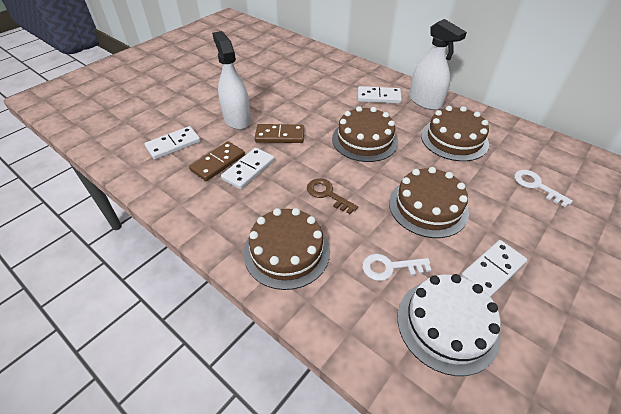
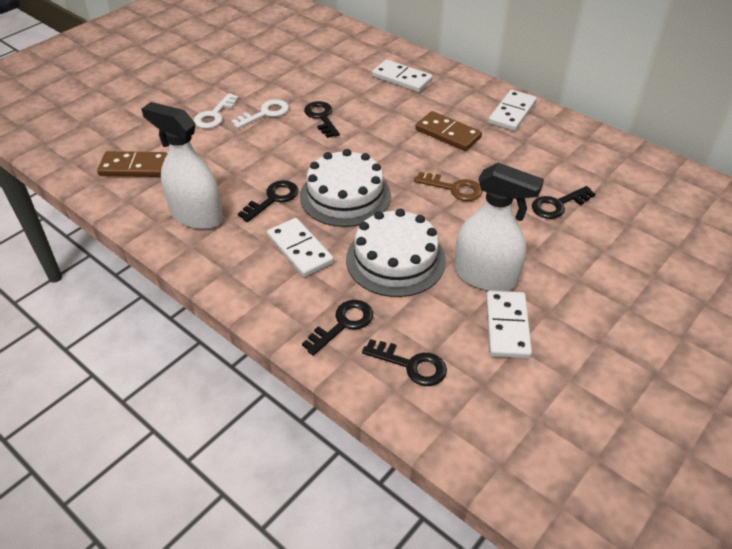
black key: none = 0 -> [238,180,298,222] [302,300,373,356] [304,101,340,138] [362,339,447,386] [532,186,595,219] = 5
brown cake: [244,208,330,290] [332,106,398,162] [389,167,469,238] [421,106,489,161] = 4 -> none = 0
white cake: [397,274,501,376] = 1 -> [300,149,391,227] [346,208,446,297] = 2

